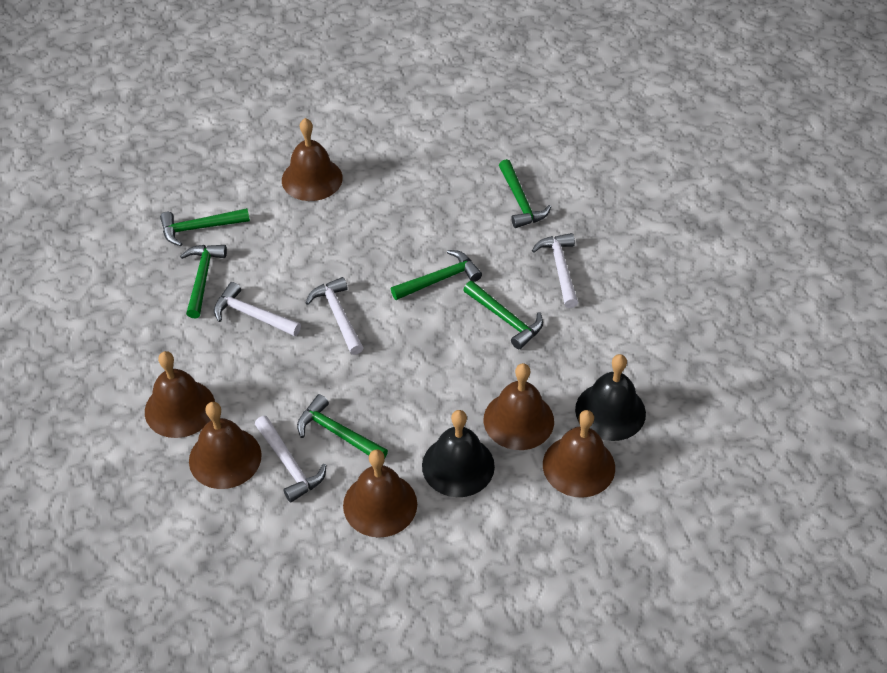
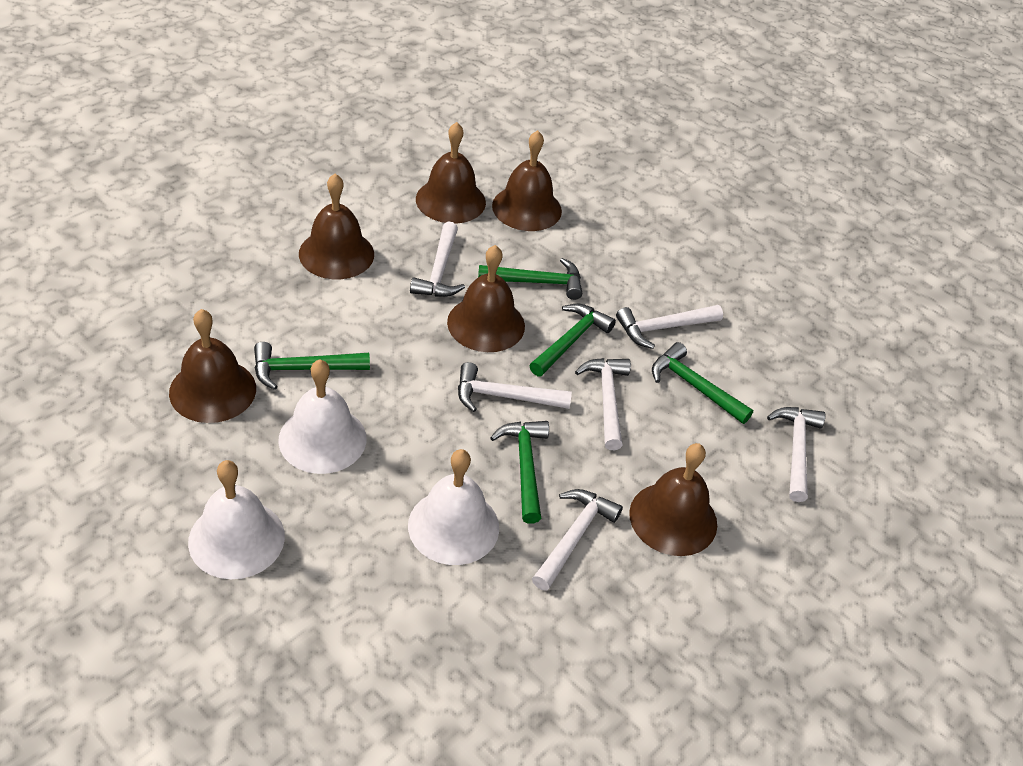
black bell: [422,410,495,497] [575,354,646,441] = 2 -> none = 0
green hammer: [160,208,250,246] [180,245,227,318] [297,394,388,458] [391,250,482,300] [463,281,543,349] [499,159,551,228] = 6 -> [254,342,370,390] [478,258,582,300] [490,421,549,524] [529,304,616,376] [652,342,753,424] = 5
white bell: none = 0 -> [188,460,285,579] [278,359,366,474] [408,449,499,565] = 3
white hammer: [214,282,301,336] [255,416,327,503] [306,277,364,355] [532,233,578,308] = 4 -> [410,221,465,297] [458,362,572,412] [532,489,623,591] [575,358,631,450] [616,305,723,349] [767,407,826,502] = 6

